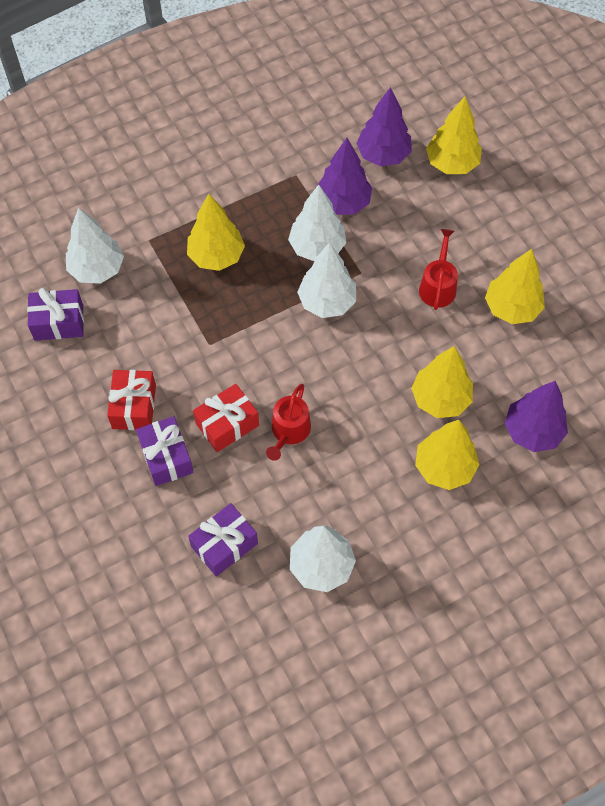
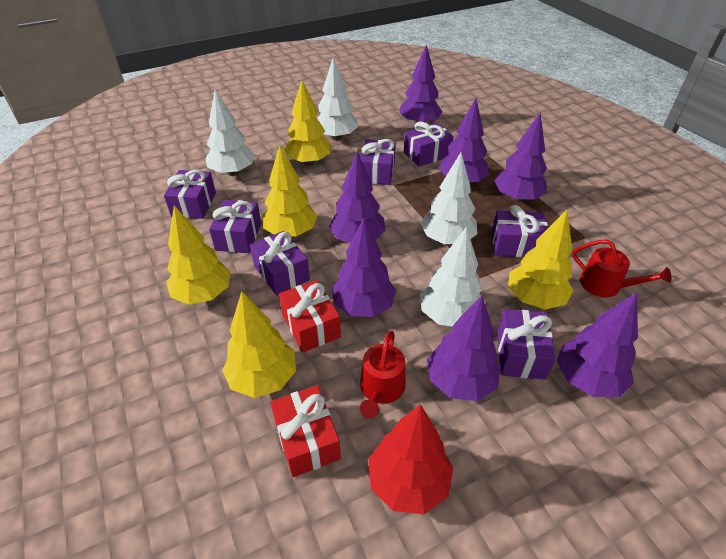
purple gift: [27,288,84,341] [136,416,194,486] [188,503,258,577] = 3 -> [164,170,216,219] [209,200,261,253] [250,231,310,295] [360,139,396,185] [404,122,454,167] [492,205,548,257] [497,309,556,380] = 7
purple tree: [316,138,372,215] [356,87,412,166] [505,381,568,452] = 3 -> [329,152,386,243] [332,218,396,317] [400,45,443,124] [427,295,501,401] [439,98,489,182] [494,113,547,202] [556,292,638,397] = 7
red tree: none = 0 -> [368,404,453,514] = 1

